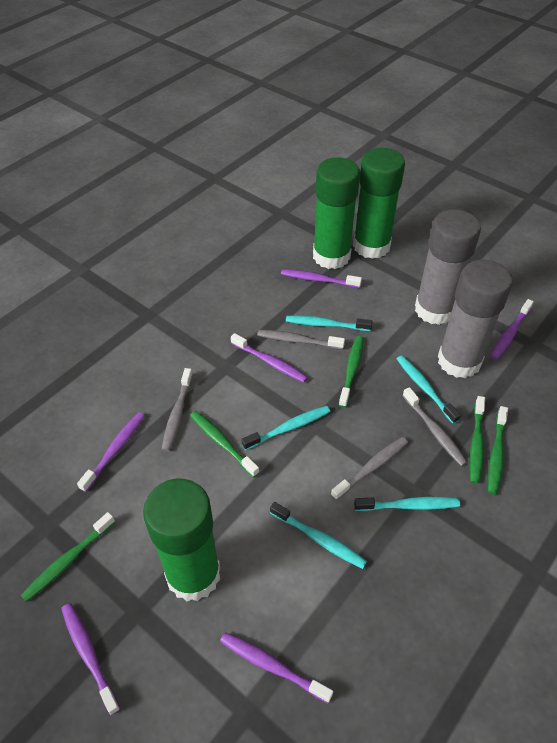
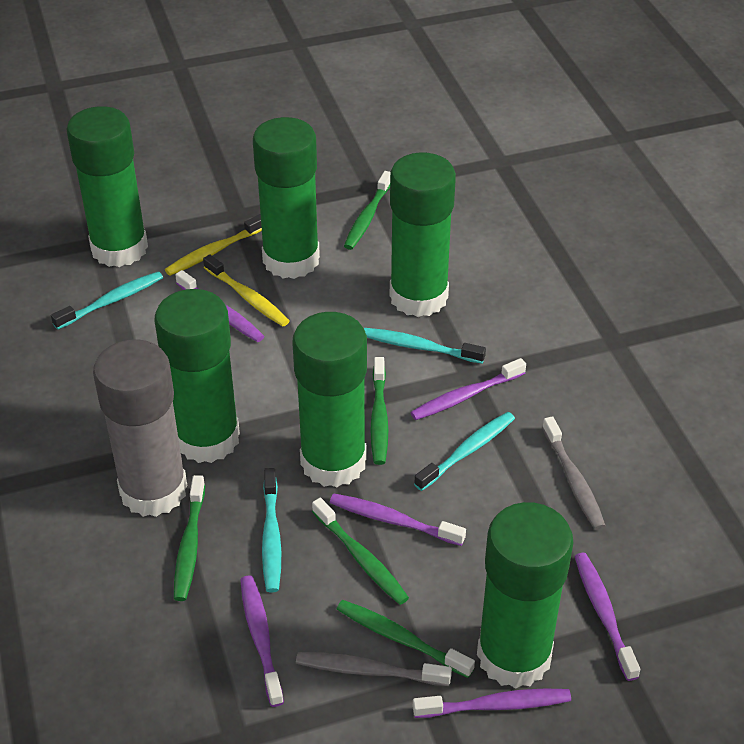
green glue stick: [143,478,221,601] [313,157,360,269] [353,148,405,259] = 3 -> [66,106,148,267] [154,289,240,463] [253,117,320,279] [292,312,367,488] [390,152,456,317] [477,502,573,688] = 6
grey glue stick: [415,209,481,325] [438,260,513,378] = 2 -> [93,339,187,517] = 1
grey toothbrush: [162,368,193,452] [257,330,345,350] [331,437,408,500] [403,387,468,467] = 4 -> [296,652,452,686] [542,416,606,530] = 2
turquoise toothbrush: [241,406,331,450] [270,502,367,569] [286,316,372,331] [354,497,460,511] [397,356,461,424] = 5 -> [51,271,163,330] [262,468,281,592] [364,328,486,364] [414,412,515,491] = 4
yellow toothbrush: none = 0 -> [165,214,262,276] [203,254,290,326] = 2

